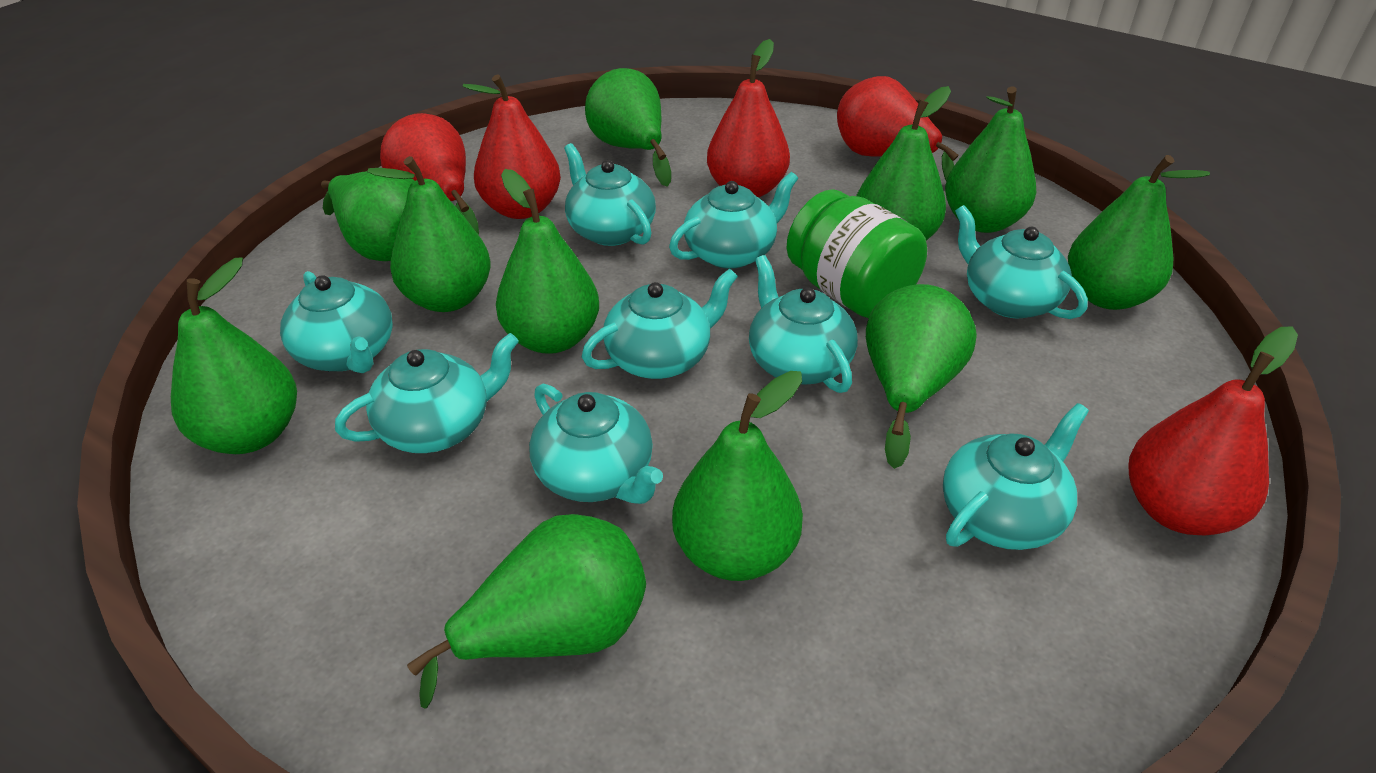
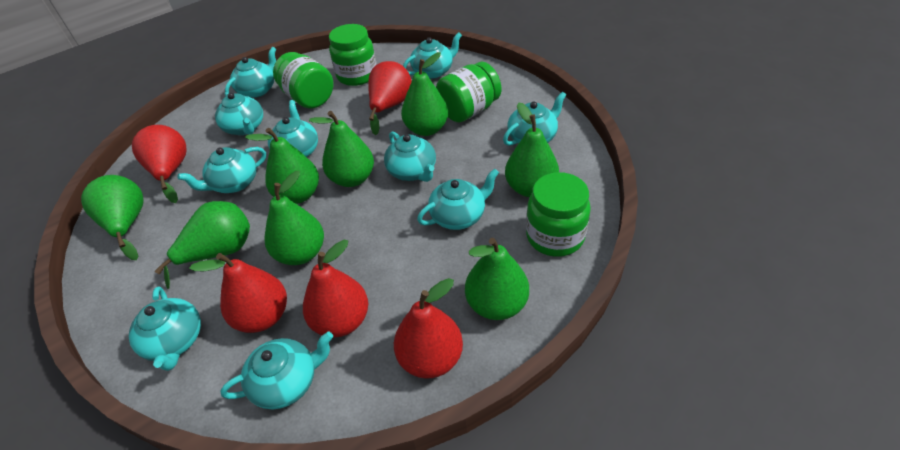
green jar: [787,189,927,318] = 1 -> [273,52,333,109] [329,24,376,86] [436,62,501,122] [526,172,591,257] = 4
green pear: [171,257,297,454] [321,171,414,261] [367,156,491,312] [407,514,646,708] [496,169,599,354] [585,68,671,187] [672,371,803,581] [856,86,951,241] [866,284,977,469] [945,86,1036,233] [1068,155,1210,310] = 11 -> [81,175,144,260] [155,201,250,289] [245,128,319,204] [265,171,324,265] [309,111,374,187] [401,52,448,136] [465,238,529,320] [505,102,559,197] = 8
turquoise teapot: [280,271,393,373] [335,333,519,453] [529,384,663,504] [564,143,656,246] [582,269,738,379] [669,172,798,269] [749,255,858,393] [943,403,1089,550] [955,205,1088,319] = 9 -> [129,286,201,371] [177,147,266,193] [215,92,263,135] [220,332,333,409] [225,47,276,98] [268,100,318,157] [384,131,436,182] [403,32,462,79] [417,169,499,230] [503,92,566,146] = 10

